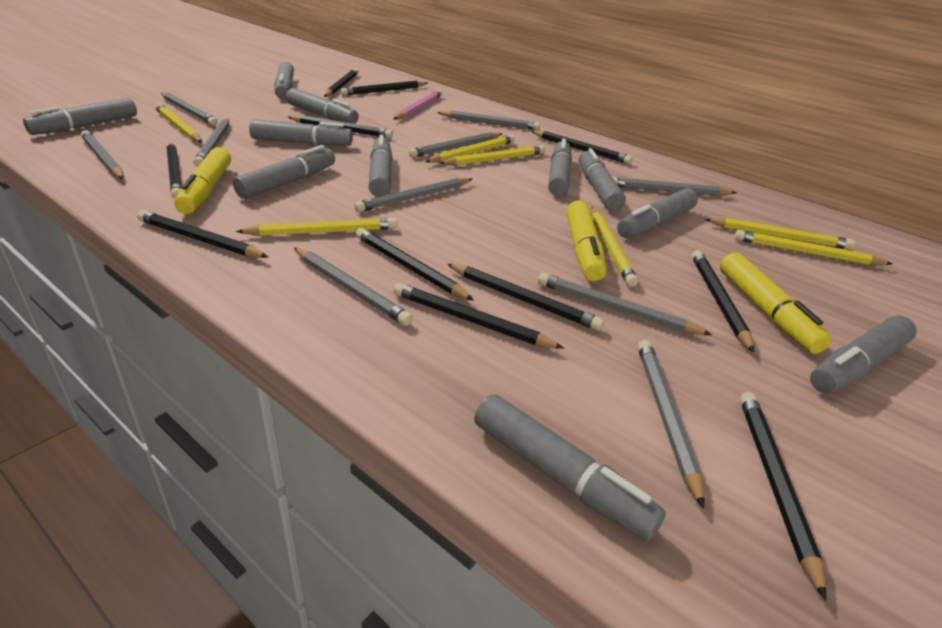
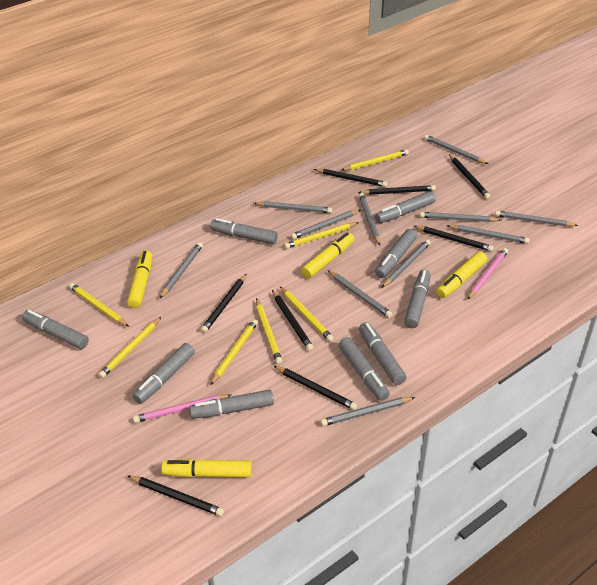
black pencil: [137,210,268,258] [167,142,181,199] [288,115,393,138] [324,68,359,97] [341,81,427,96] [356,228,474,301] [393,283,564,349] [447,264,604,331] [531,130,632,164] [692,250,754,353] [740,392,826,601] = 11 -> [128,476,224,516] [201,274,247,333] [272,290,314,351] [274,366,357,410] [314,169,387,187] [358,185,436,195] [414,226,494,252] [449,154,490,199] = 8
grey marker: [23,98,137,135] [233,145,335,199] [249,119,353,146] [274,62,294,99] [286,88,359,124] [368,135,393,197] [474,394,666,541] [548,138,572,196] [579,148,626,211] [617,188,698,238] [810,316,917,393] = 11 -> [22,310,89,349] [133,343,195,404] [189,390,274,419] [210,218,278,244] [339,337,390,401] [359,322,406,385] [375,191,435,223] [375,229,417,278] [404,270,431,328] = 9
grey pencil: [81,130,124,179] [161,92,218,126] [193,118,229,167] [294,248,413,326] [354,178,472,212] [409,132,503,158] [437,110,540,130] [538,273,712,335] [612,177,736,196] [638,340,704,509] = 10 -> [160,242,203,298] [254,201,332,213] [291,210,360,239] [320,397,415,426] [327,270,392,318] [359,193,380,246] [382,239,431,288] [420,212,501,222] [424,135,488,164] [446,225,530,244] [495,211,578,227] = 11
pink pencil: [394,90,442,120] = 1 -> [133,394,231,423] [467,248,508,300] = 2
yellow marker: [174,147,231,214] [567,200,606,281] [720,252,831,354] = 3 -> [127,251,152,308] [161,459,252,478] [301,233,354,278] [436,251,487,298] = 4

